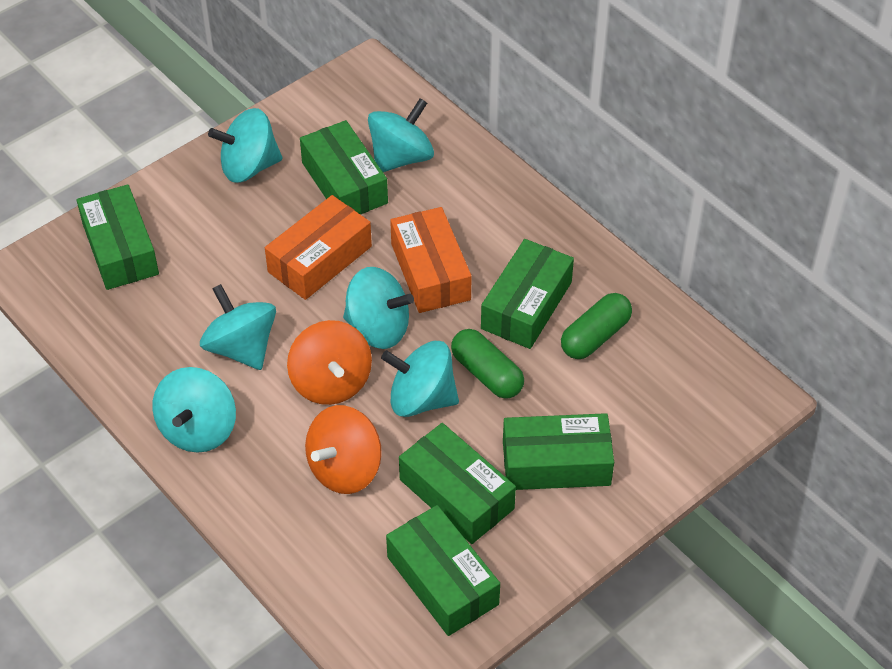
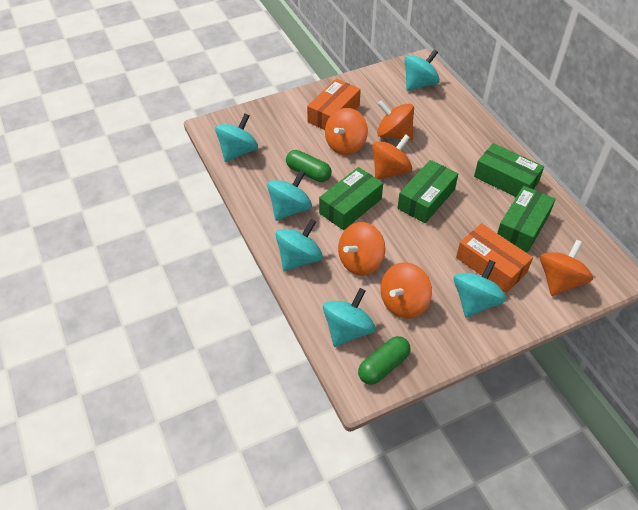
green box: [77,184,159,290] [300,120,388,214] [386,505,500,636] [399,423,516,544] [481,239,574,349] [503,413,614,490] = 6 -> [319,167,383,230] [397,160,458,223] [474,143,544,197] [497,186,556,253] = 4
orange spinning top: [287,320,372,405] [305,405,382,494] = 2 -> [325,108,368,155] [338,222,385,276] [372,134,412,180] [377,100,414,140] [380,262,432,319] [540,240,593,296] = 6

